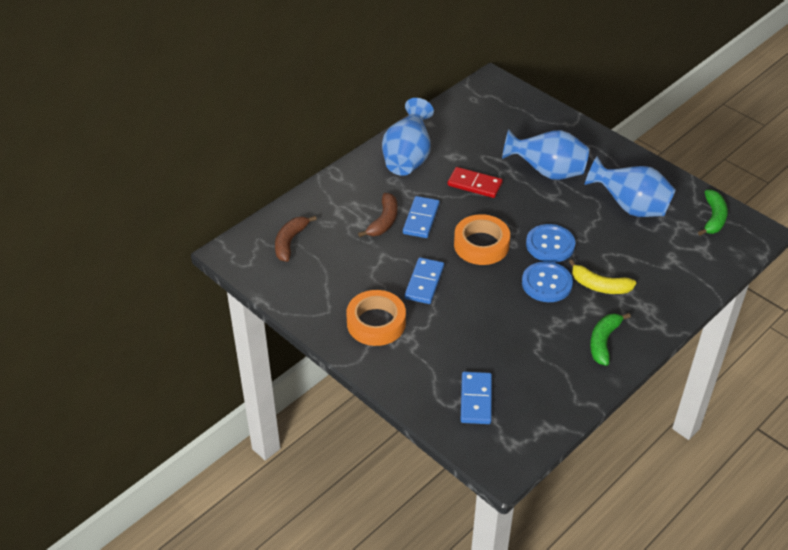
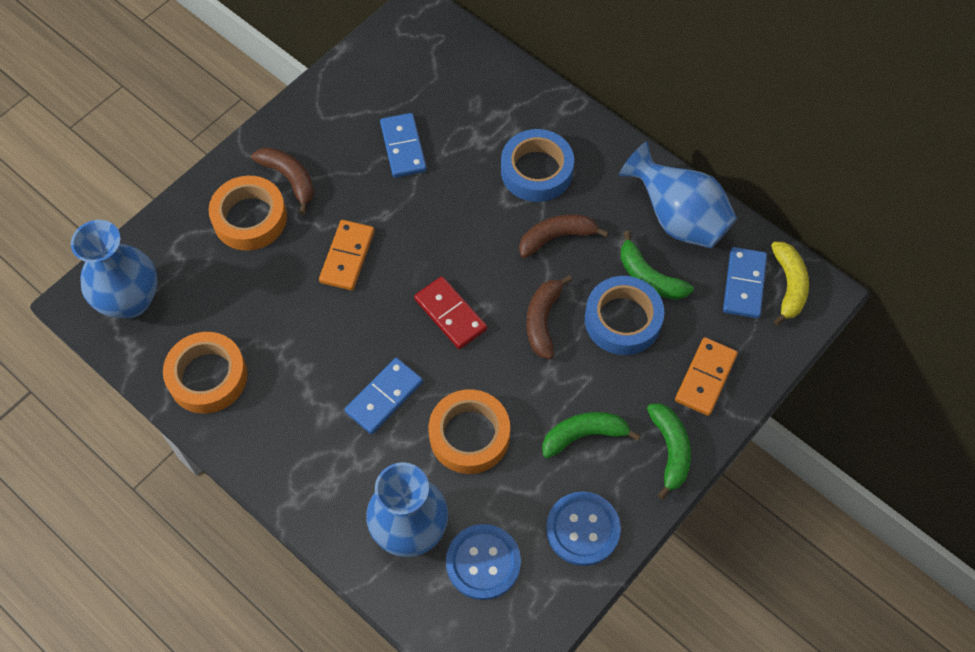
blue tape: none = 0 -> [501,129,574,202] [585,276,664,355] = 2
brown banana: [275,216,317,262] [358,193,397,237] = 2 -> [251,147,314,214] [519,214,609,258] [526,275,572,359] = 3
green banana: [590,313,631,366] [698,190,728,236] = 2 -> [542,412,641,458] [621,231,694,300] [647,403,691,500] = 3
orange domino: none = 0 -> [319,220,375,290] [675,337,738,416] = 2
orange tape: [346,290,406,346] [454,214,510,265] = 2 -> [163,332,247,414] [209,176,287,251] [429,389,510,474] = 3

